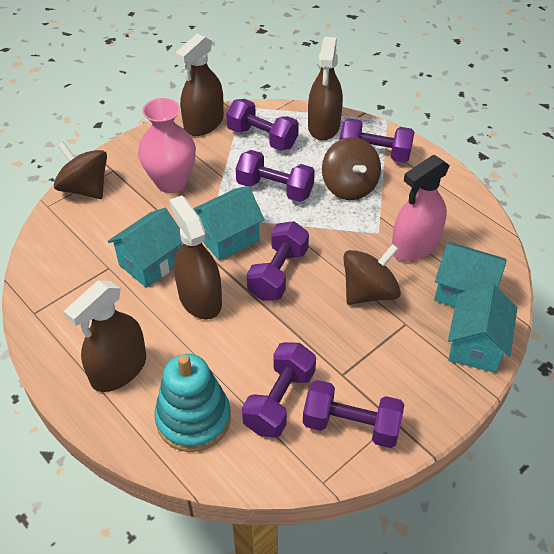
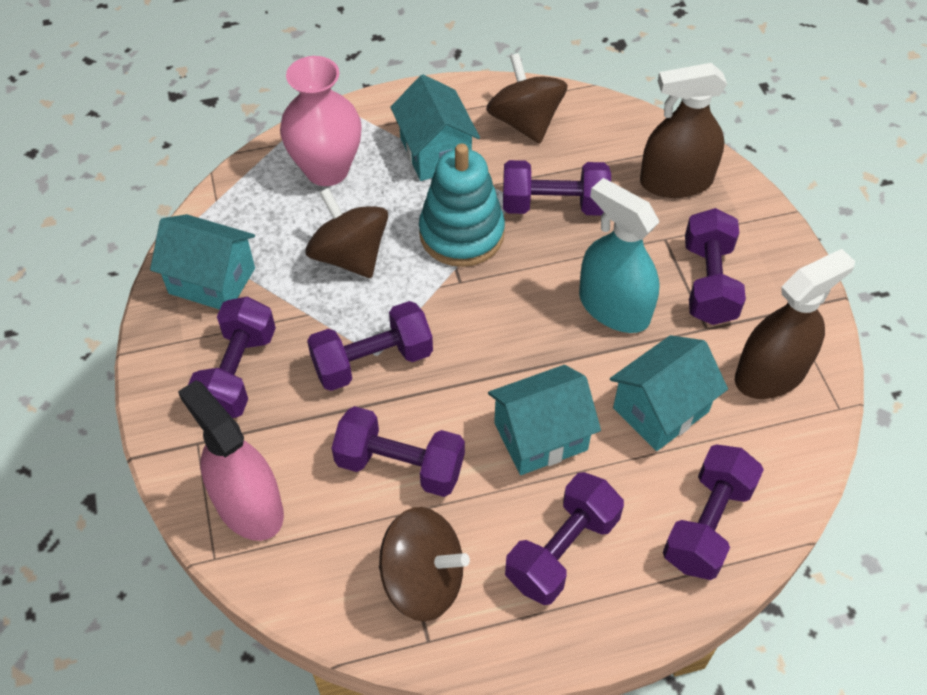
brown spray bottle: [64,280,146,392] [169,195,222,319] [175,34,224,136] [308,37,343,141] = 4 -> [640,63,727,198] [735,249,855,399] = 2
purple dumbbell: [226,99,299,151] [236,150,315,202] [242,342,316,438] [247,221,309,301] [303,380,405,448] [340,118,415,163] = 6 -> [188,297,276,418] [307,301,433,391] [332,406,465,497] [503,160,611,216] [505,472,624,605] [663,444,764,580] [685,208,746,325] = 7
turquoise spray bottle: none = 0 -> [579,178,660,333] = 1

